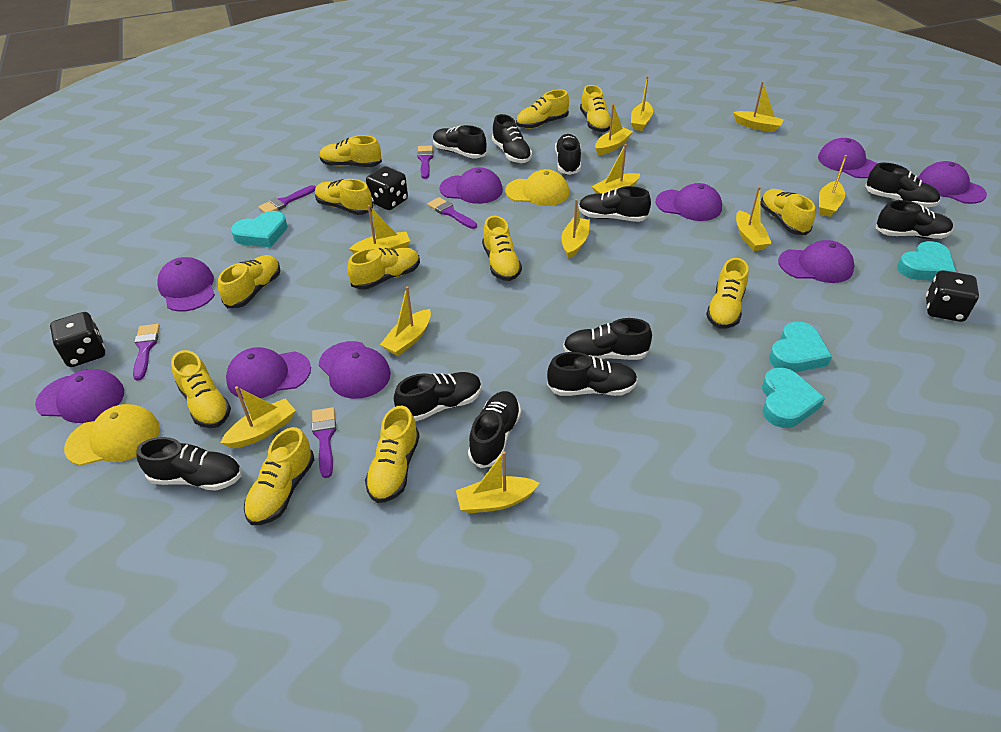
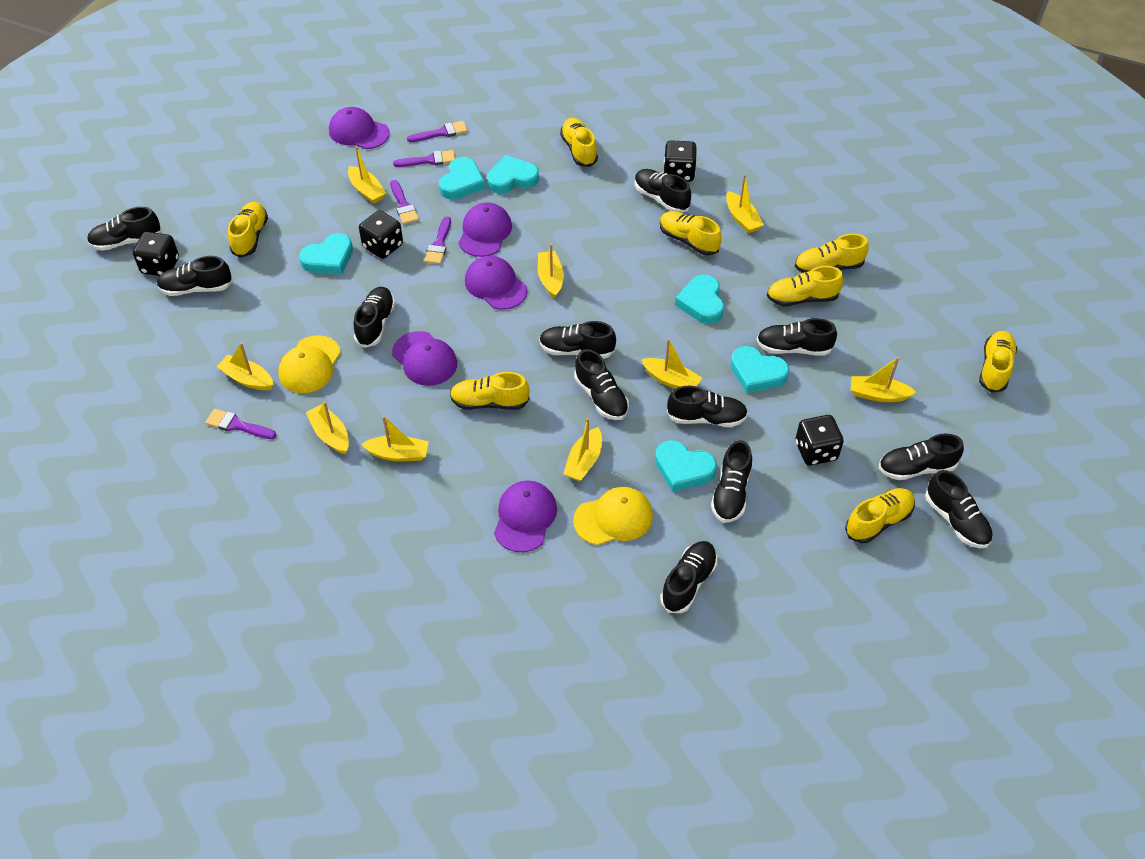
black dice: [50,312,105,367] [366,166,408,210] [926,270,979,322] = 3 -> [133,232,179,276] [359,210,403,259] [664,141,697,182] [795,415,844,466] = 4
black shoe: [136,437,242,491] [394,372,482,422] [433,125,486,159] [468,391,521,468] [492,114,532,163] [547,352,638,396] [555,134,581,175] [563,318,652,360] [578,186,651,222] [865,163,940,207] [875,200,953,239] = 11 -> [87,207,162,251] [157,256,233,296] [354,287,395,348] [539,321,616,359] [574,349,629,420] [635,169,691,213] [660,541,717,613] [667,386,748,427] [711,440,752,523] [757,318,837,356] [879,433,964,480] [925,470,993,548] = 12
purple cap: [35,369,124,423] [157,257,215,312] [226,347,311,399] [319,341,391,399] [439,167,503,204] [656,183,722,221] [778,240,854,283] [818,138,878,178] [918,161,987,204] = 9 -> [329,107,390,149] [392,331,457,386] [459,202,512,257] [465,256,527,310] [494,481,557,552] = 5
turquoise heart: [231,211,288,247] [762,368,825,428] [769,322,832,373] [897,241,956,281] = 4 -> [299,233,353,275] [439,157,485,200] [487,155,539,194] [655,440,717,492] [675,274,724,324] [731,346,789,393] = 6
yellow boat: [220,386,296,448] [349,205,410,254] [380,286,431,356] [456,451,540,514] [562,199,590,259] [592,144,640,194] [595,104,633,155] [631,76,653,131] [733,81,784,132] [736,186,772,251] [819,155,847,217] = 11 -> [217,343,274,390] [306,401,349,454] [348,146,386,204] [361,416,429,461] [538,244,564,299] [563,418,602,481] [641,338,702,389] [726,174,764,233] [851,357,916,402] = 9
yellow shoe: [171,350,231,428] [218,255,280,308] [244,427,314,525] [315,179,373,215] [320,135,382,167] [347,248,420,290] [365,406,419,503] [482,216,522,281] [516,90,569,129] [580,85,611,132] [706,258,748,329] [760,189,815,235] = 12 -> [228,202,268,258] [450,372,530,410] [560,118,598,167] [660,211,722,255] [767,266,843,306] [795,234,869,273] [845,488,915,543] [979,331,1017,393] = 8

